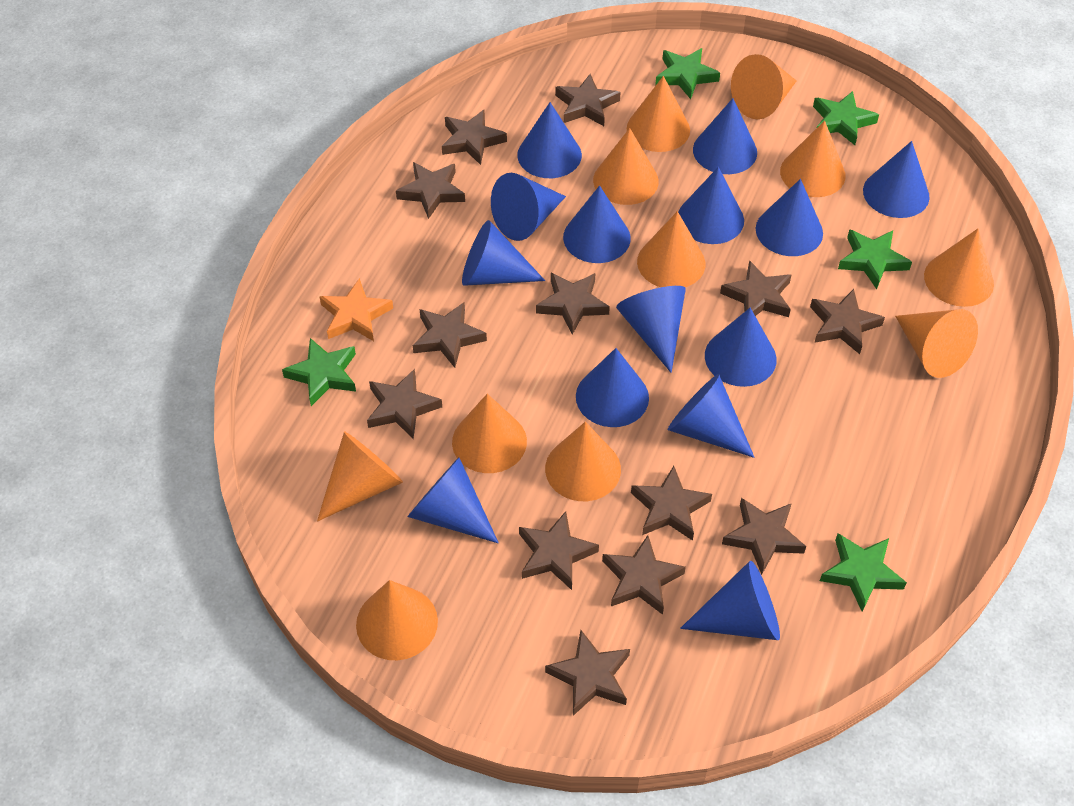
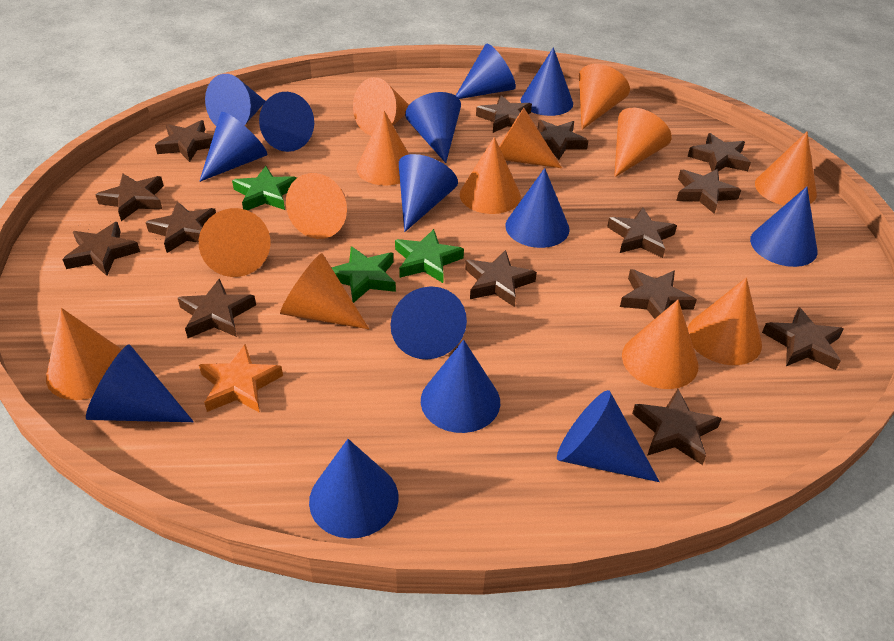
brown star: [367,369,442,439] [396,162,465,219] [413,302,487,368] [442,110,507,165] [519,511,599,590] [536,273,610,335] [545,630,630,716] [555,74,621,126] [602,535,686,615] [631,466,712,541] [720,260,791,317] [722,498,806,575] [810,289,885,354] = 13 -> [62,222,140,276] [95,174,164,221] [146,201,216,253] [155,120,214,162] [178,278,256,338] [465,250,537,307] [476,95,532,133] [538,120,589,160] [607,207,677,258] [620,269,697,319] [632,389,722,465] [676,169,741,214] [687,133,751,172] [762,307,844,370] = 14
green star: [282,338,356,406] [655,48,720,99] [813,91,879,145] [820,533,907,612] [838,229,912,289] = 5 -> [232,166,297,210] [331,246,396,303] [395,229,464,283] = 3
orange cone: [317,432,403,521] [356,580,438,660] [452,394,527,473] [545,422,621,501] [593,128,659,205] [627,76,690,152] [637,211,705,287] [731,54,797,119] [780,121,846,197] [895,309,978,378] [924,229,994,307] = 11 -> [46,308,122,400] [199,208,270,277] [280,253,369,329] [286,173,347,239] [353,77,409,136] [356,111,409,186] [460,137,521,214] [499,108,562,168] [579,64,630,129] [614,108,672,177] [622,300,698,389] [687,277,762,365] [755,132,817,205] = 13

